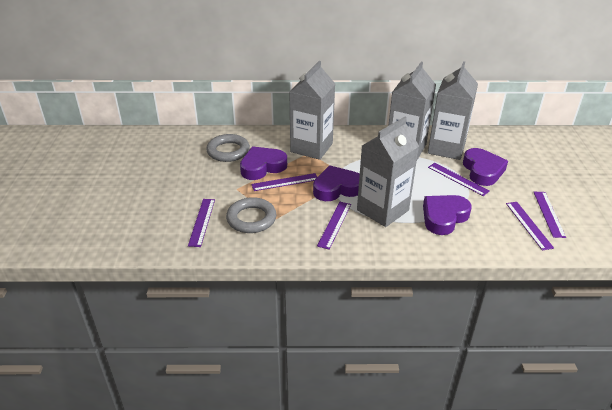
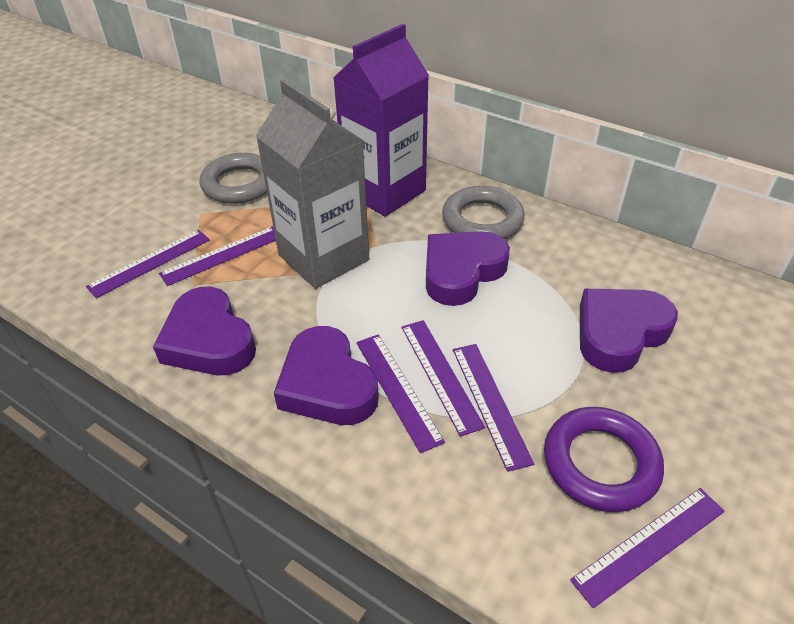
grey carton: [289,61,335,160] [357,117,419,227] [388,62,436,160] [428,61,478,160] = 4 -> [256,79,369,289] = 1
purple carton: none = 0 -> [333,24,429,217] = 1
purple ring: none = 0 -> [544,407,664,512] = 1

